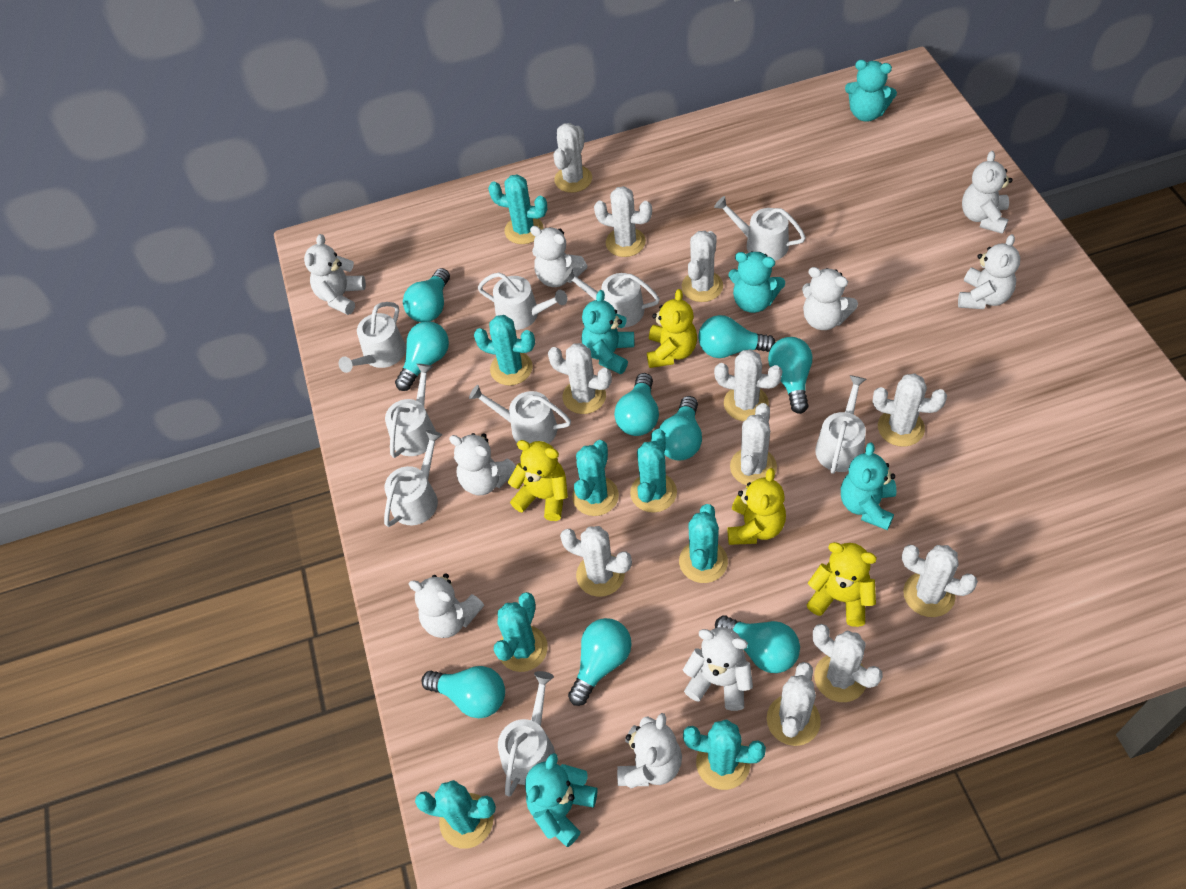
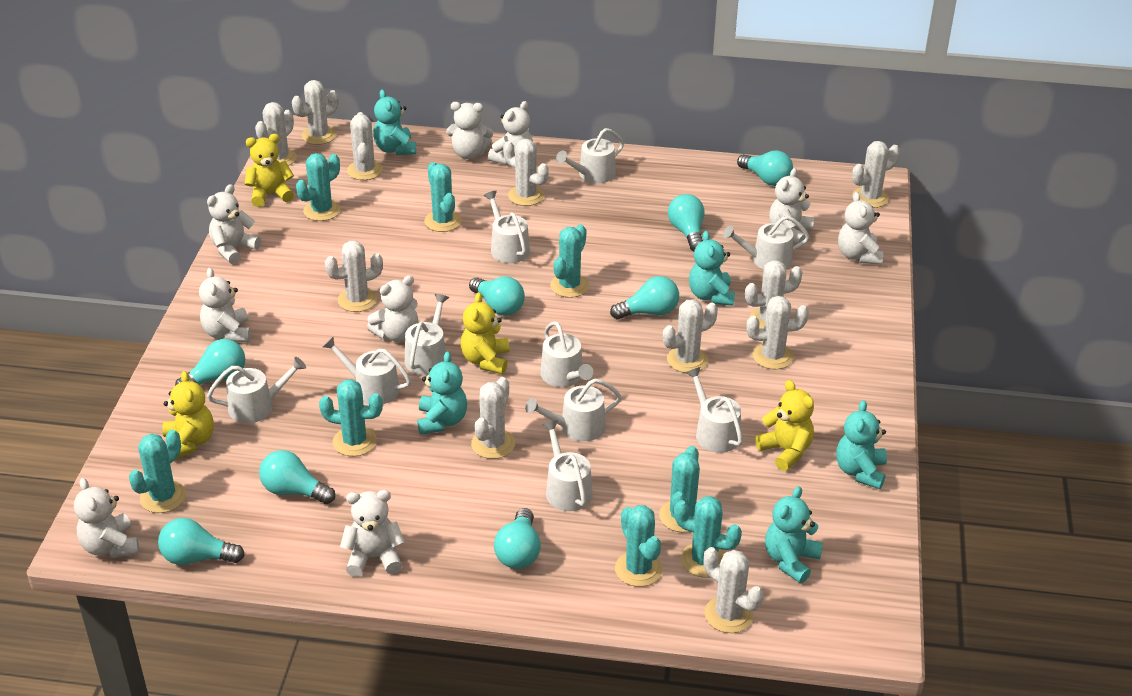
turquoise light bulb: [395,321,449,391] [403,268,450,322] [421,666,505,718] [568,618,632,706] [614,373,659,436] [659,396,702,461] [698,315,776,358] [715,616,800,673] [768,337,812,414] = 9 -> [158,518,245,565] [175,339,245,386] [259,450,335,504] [469,276,525,316] [494,508,541,569] [610,276,679,319] [668,194,704,251] [737,150,793,186] = 8
white watering can: [339,302,406,373] [384,430,442,527] [385,364,436,458] [469,385,571,444] [478,272,567,330] [498,671,555,797] [563,267,660,328] [714,196,806,261] [815,375,866,474] = 9 -> [207,357,306,423] [322,336,411,404] [405,294,449,375] [484,191,530,263] [525,379,622,441] [540,321,593,387] [542,420,593,511] [556,128,624,183] [686,367,743,453] [723,216,810,269] = 10

